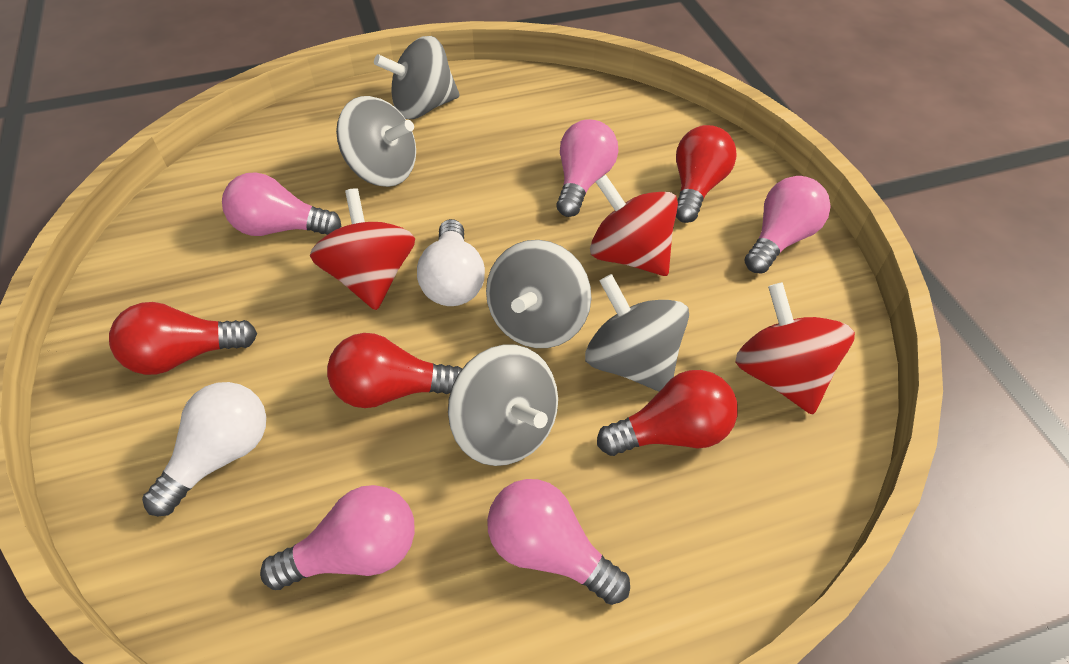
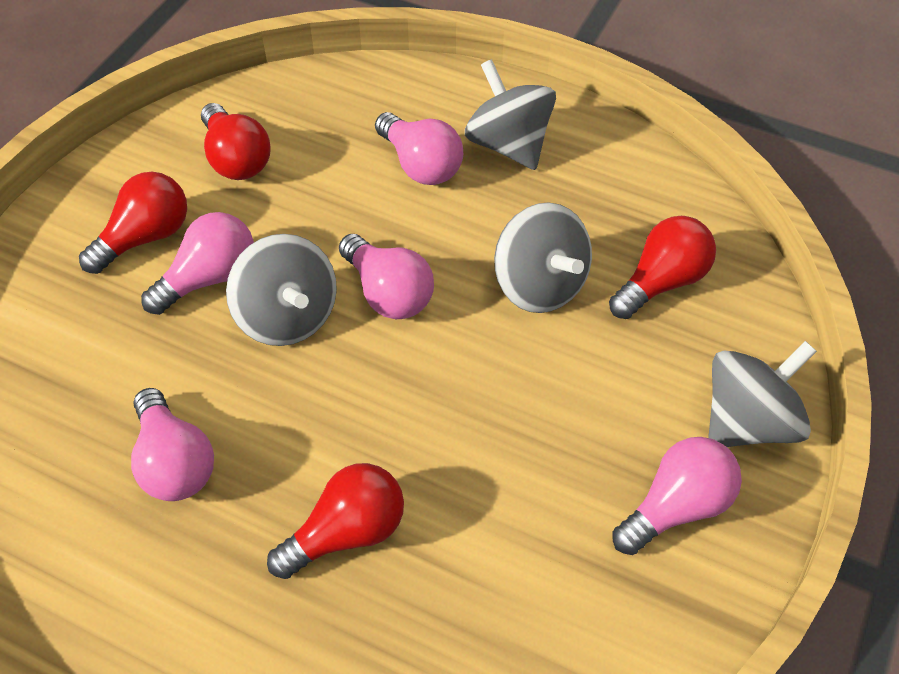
grey spinning top: [336,96,416,187] [374,36,460,119] [448,344,558,466] [486,240,591,348] [585,274,689,392] = 5 -> [226,234,337,346] [465,59,556,170] [494,202,592,313] [708,341,817,447] = 4
red spinning top: [310,188,415,310] [590,174,678,276] [735,282,855,415] = 3 -> none = 0
white light bulb: [142,382,266,516] [417,219,485,306] = 2 -> none = 0

